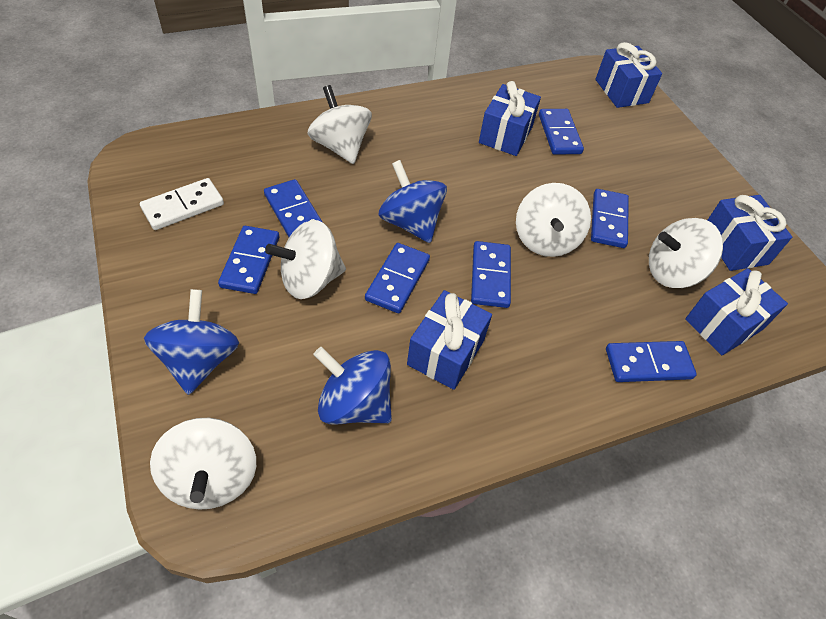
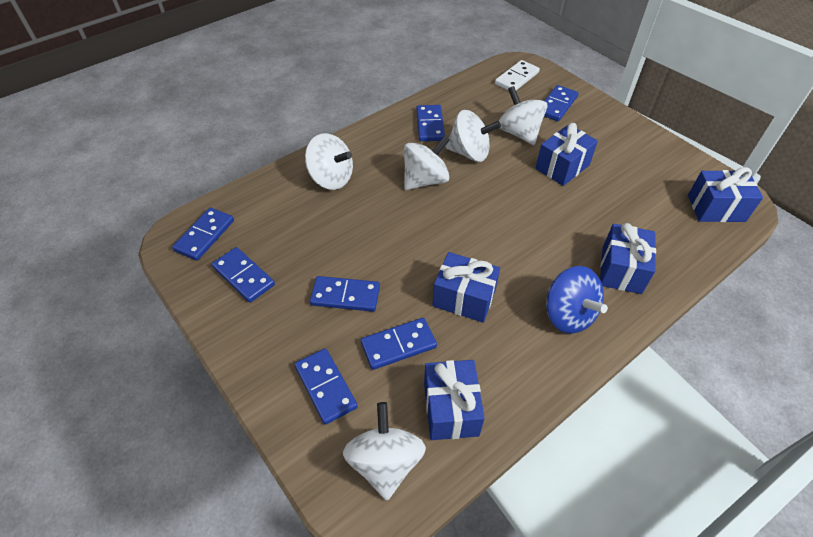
blue spinning top: [144,289,239,395] [313,347,392,425] [379,160,447,243] = 3 -> [546,266,608,334] = 1

